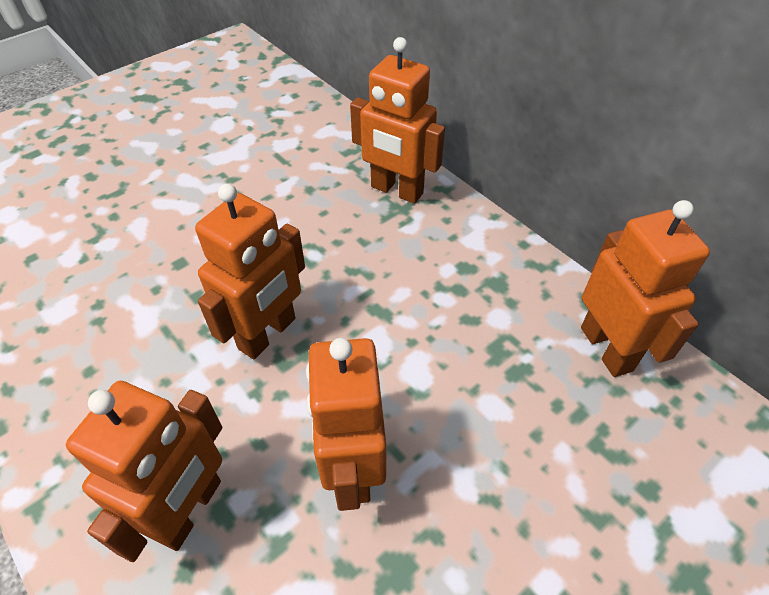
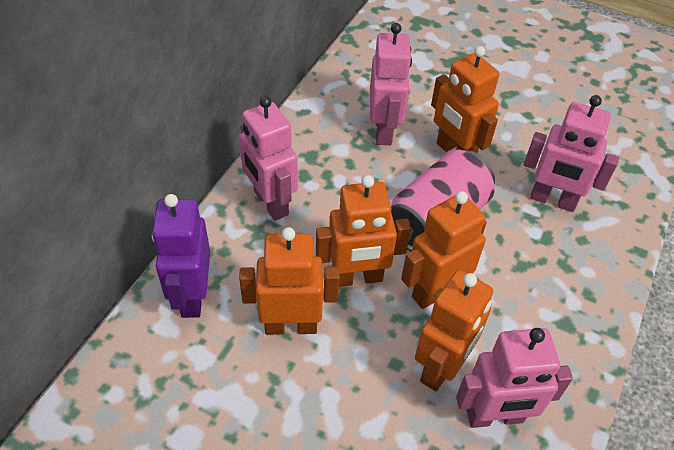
pink can: none = 0 -> [391,149,495,251] = 1
pink robot: none = 0 -> [239,96,298,221] [370,23,412,145] [456,328,573,428] [524,95,619,212] = 4
purple robot: none = 0 -> [152,194,210,318] = 1

